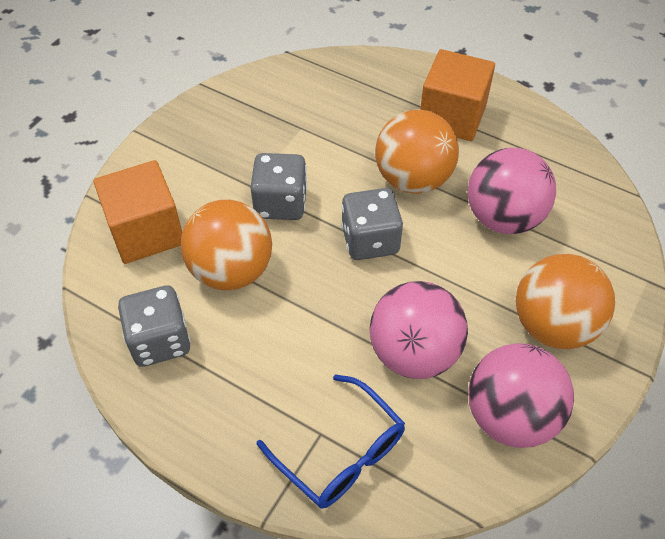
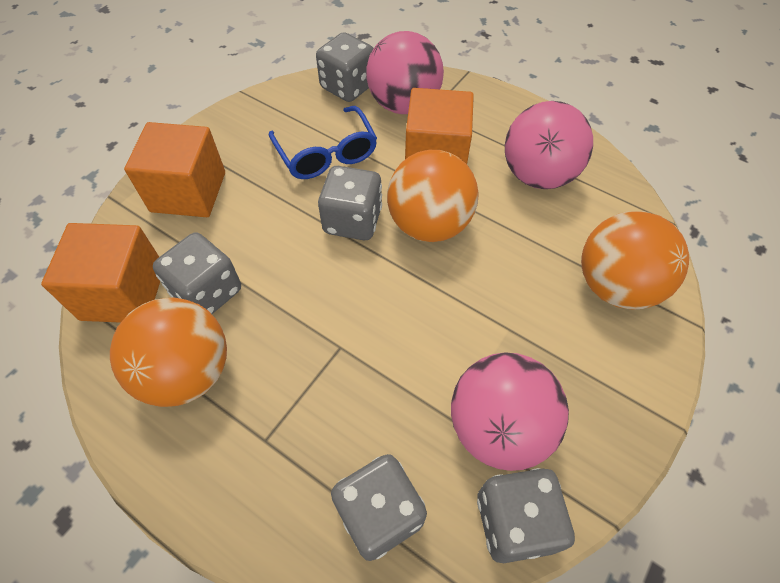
grey dice: [118,286,191,367] [250,153,307,220] [341,188,403,260] = 3 -> [153,232,241,314] [316,32,374,102] [318,166,382,240] [331,454,427,561] [477,468,575,563] = 5
orange cube: [94,160,182,264] [420,49,495,141] = 2 -> [41,223,160,323] [124,122,225,217] [405,88,474,164] = 3

